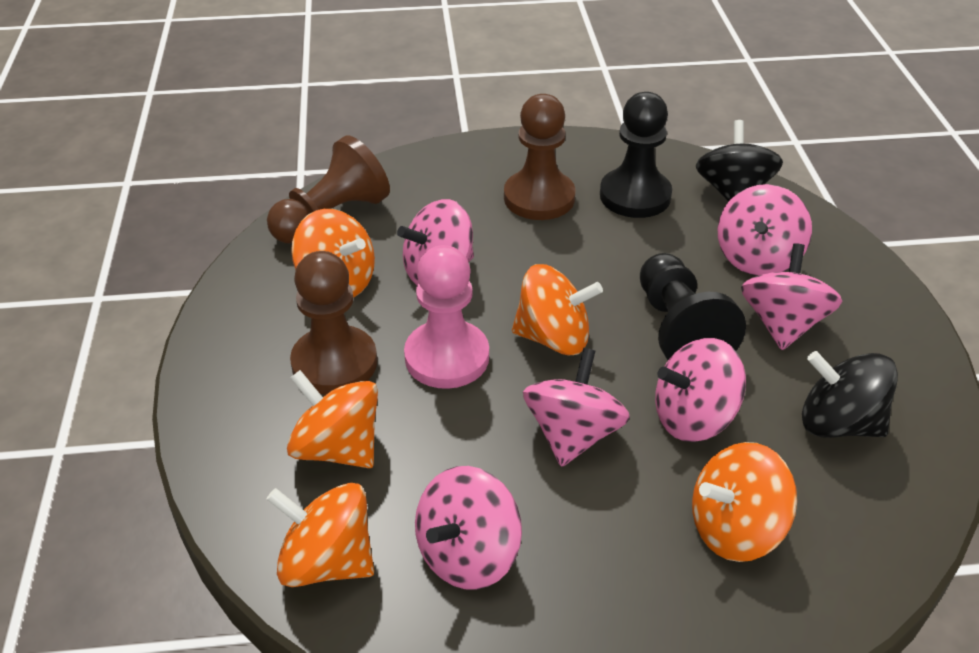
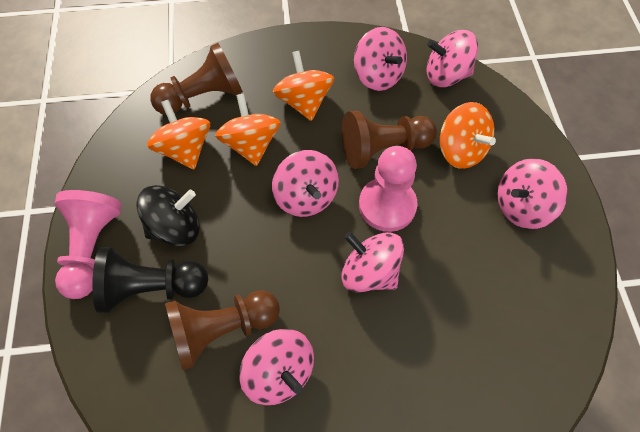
black pawn: [600,92,672,218] [640,253,746,360] = 2 -> [92,247,208,313] = 1
black spinning top: [696,120,783,202] [802,351,898,438] = 2 -> [136,185,200,246] = 1
orange spinning top: [267,483,374,587] [287,370,378,468] [291,209,375,298] [512,264,603,355] [692,442,797,562] = 5 -> [147,100,210,169] [215,94,280,166] [273,51,334,121] [440,102,496,169] = 4
pink pawn: [404,245,489,389] = 1 -> [55,190,122,299] [359,146,417,232] = 2

